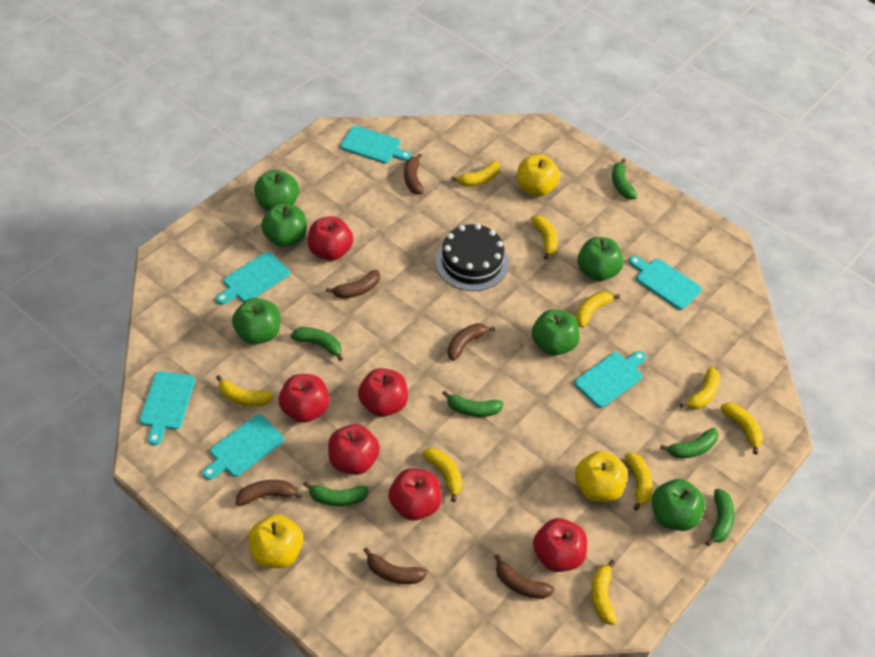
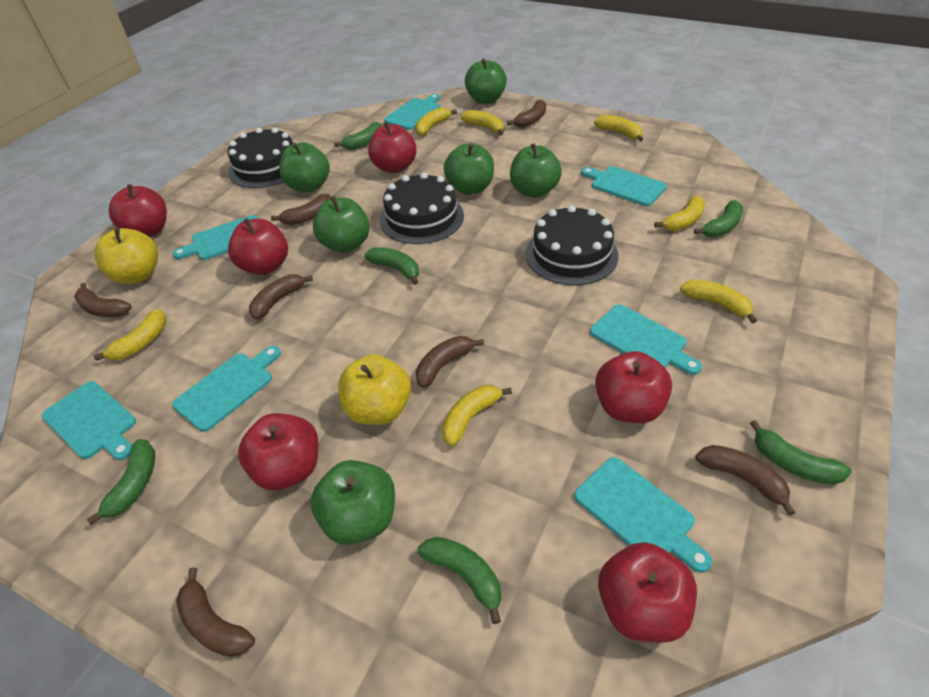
black cake: [436,224,509,291] = 1 -> [228,128,293,188] [380,172,464,244] [525,205,619,285] = 3
brown banana: [236,480,303,506] [326,270,380,299] [364,547,427,584] [404,154,424,194] [447,323,495,361] [494,554,554,599] = 6 -> [74,283,132,317] [176,567,255,657] [249,274,313,320] [271,194,331,225] [416,336,484,388] [507,100,546,128] [695,445,795,516] = 7
turquoise cutting board: [140,371,195,445] [202,414,284,480] [216,252,290,305] [340,126,412,163] [574,351,646,408] [629,256,702,310] = 6 -> [42,381,136,460] [172,215,258,260] [172,346,281,432] [384,94,440,130] [574,457,712,573] [581,166,667,206] [590,304,702,375] = 7
yellow apple: [248,514,303,568] [517,154,560,197] [575,451,628,502] = 3 -> [94,228,158,284] [338,354,411,425] = 2
yellow banana: [216,375,273,406] [422,448,462,502] [451,161,500,186] [531,216,558,260] [576,291,620,328] [591,560,617,625] [625,453,653,511] [680,367,720,409] [721,403,763,454] = 9 -> [94,309,167,361] [416,107,457,136] [442,385,512,446] [461,110,504,135] [594,115,643,142] [654,195,705,231] [680,280,757,324] = 7

